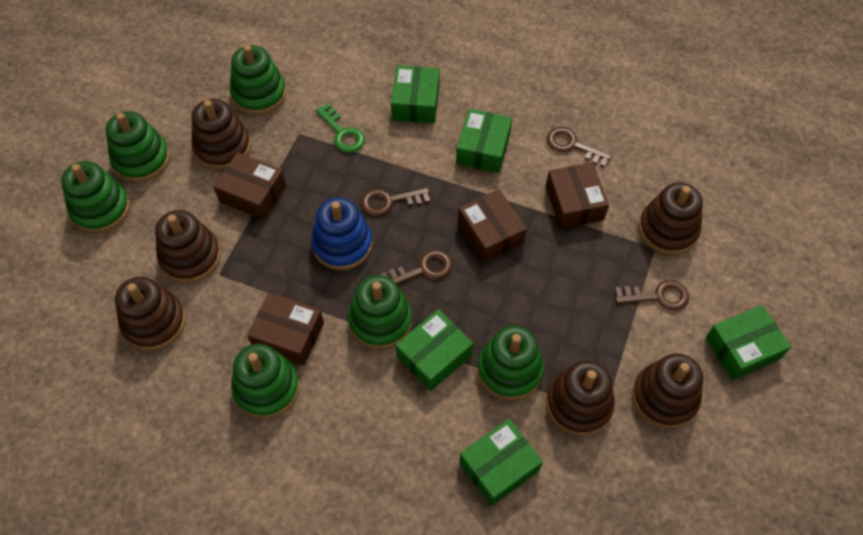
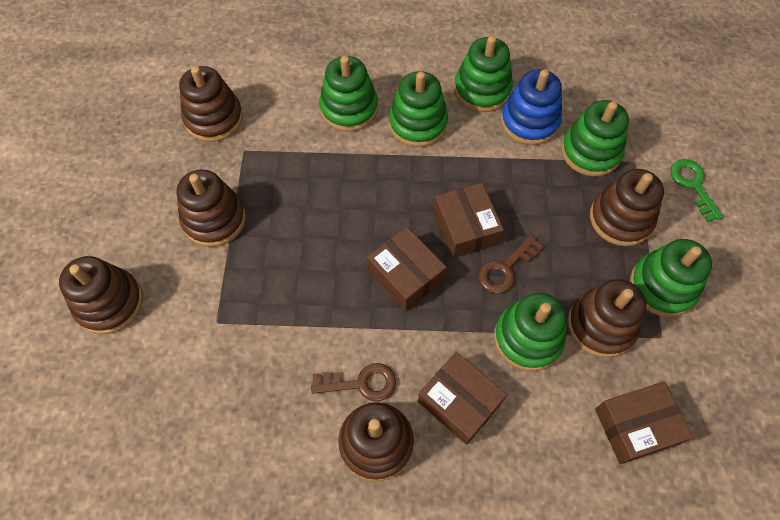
brown key: [361,188,430,216] [381,250,452,284] [547,127,612,167] [615,280,689,311] = 4 -> [311,363,396,401] [478,235,544,294] = 2
green box: [391,65,440,123] [396,309,473,391] [456,109,512,173] [459,419,543,506] [705,305,791,380] = 5 -> none = 0

